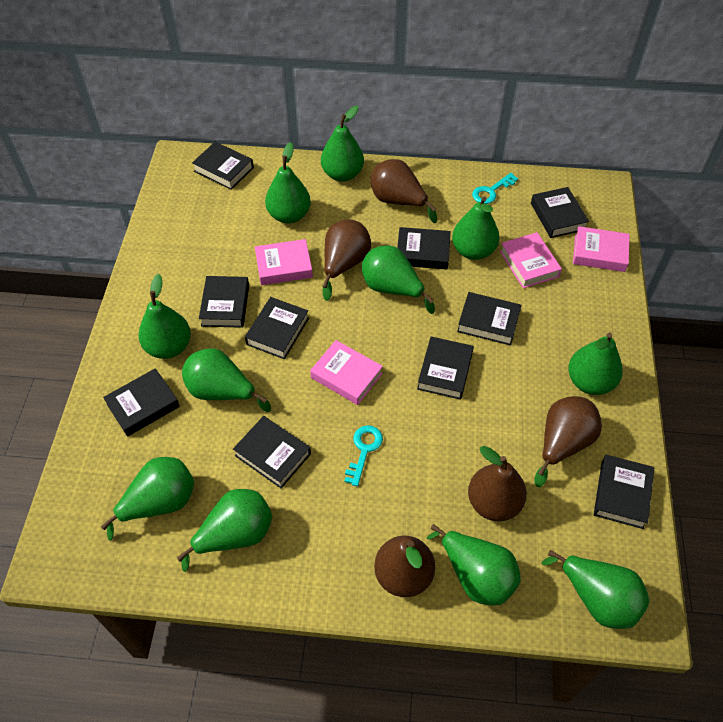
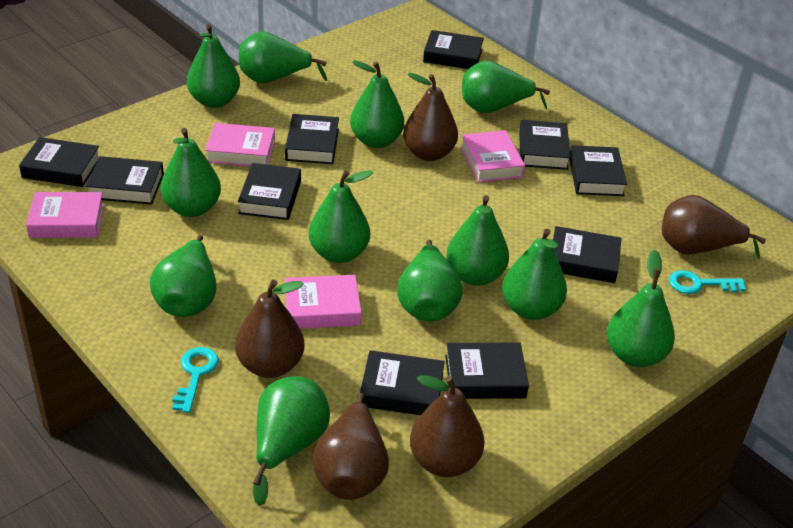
green pear: [101,457,194,541] [138,274,191,359] [177,489,272,572] [182,348,271,412] [265,142,311,224] [321,106,364,182] [362,245,435,314] [427,524,521,605] [452,197,500,260] [542,550,650,629] [568,333,623,395] = 11 -> [150,235,217,317] [160,128,221,217] [187,24,240,108] [239,31,327,83] [253,376,330,506] [309,170,373,263] [350,60,404,148] [397,240,462,322] [447,195,509,285] [462,61,550,113] [502,229,567,320] [607,249,675,367] = 12

